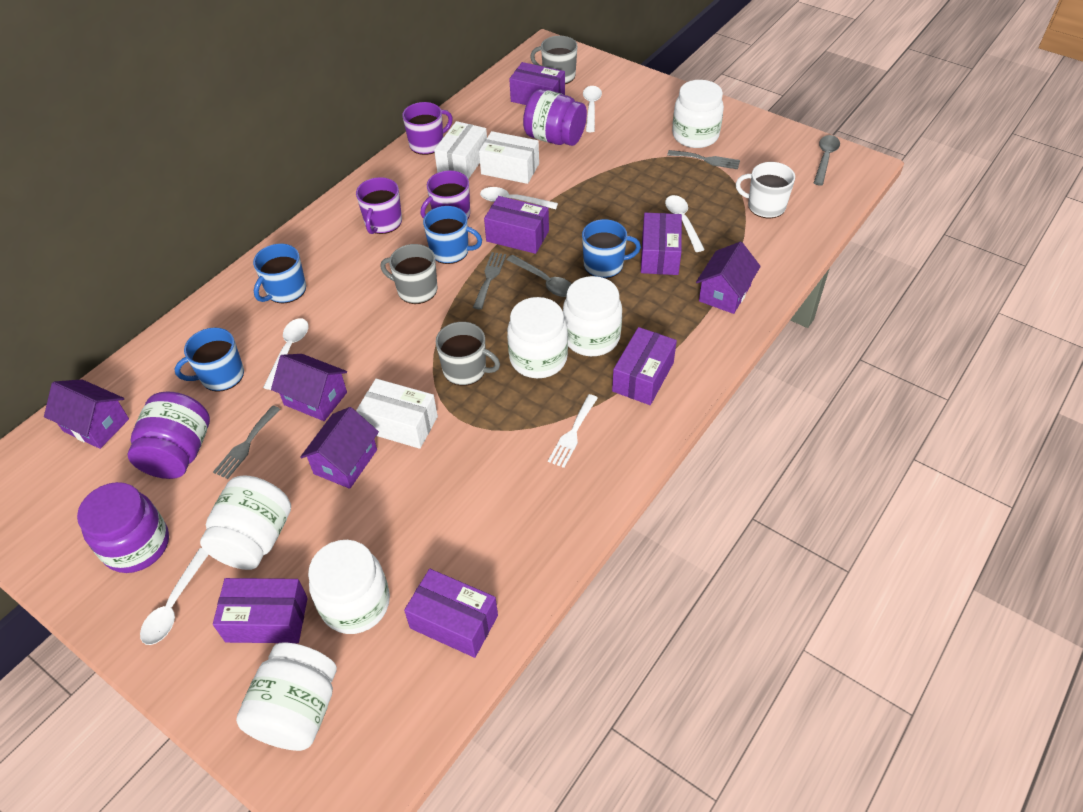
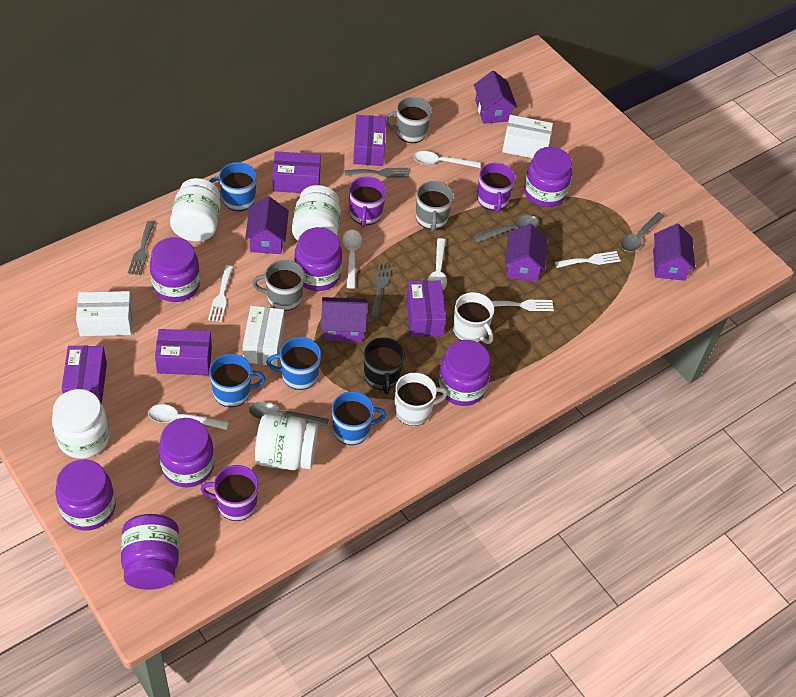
black mug: none = 0 -> [364,337,405,394] = 1
grey spoon: [507,255,571,297] [814,135,840,186] = 2 -> [249,401,329,427] [473,215,539,243] [621,212,665,252] = 3
purple box: [213,578,308,643] [404,569,498,658] [484,196,549,254] [509,62,565,105] [612,327,677,405] [641,213,682,275] = 6 -> [61,346,107,404] [155,329,212,375] [273,151,321,193] [353,115,386,166] [406,280,446,337] = 5
purple house: [44,379,129,449] [271,354,347,421] [300,407,379,489] [696,242,761,314] = 4 -> [245,196,289,254] [321,297,367,342] [474,70,517,124] [505,224,547,282] [653,224,695,281] = 5
purple jar: [77,482,169,573] [127,391,210,479] [523,89,587,146] = 3 -> [55,459,116,531] [121,514,179,590] [150,237,200,302] [159,418,214,487] [294,227,342,291] [438,340,491,406] [524,147,572,207] = 7
white fork: [548,394,598,468] = 1 -> [208,265,233,322] [492,300,554,311] [555,251,621,268] = 3
white jar: [200,475,291,570] [236,642,337,751] [308,540,390,634] [507,297,568,378] [563,276,622,356] [672,80,724,148] = 6 -> [52,389,110,459] [170,178,221,242] [255,414,318,470] [292,185,341,241] = 4
white mug: [736,162,795,218] = 1 -> [394,373,447,426] [453,292,494,344] = 2
white spoon: [140,548,209,645] [263,318,308,390] [480,187,558,209] [583,86,602,132] [665,195,705,252] = 5 -> [148,404,229,430] [343,230,362,289] [413,151,481,168] [428,238,447,291] = 4

